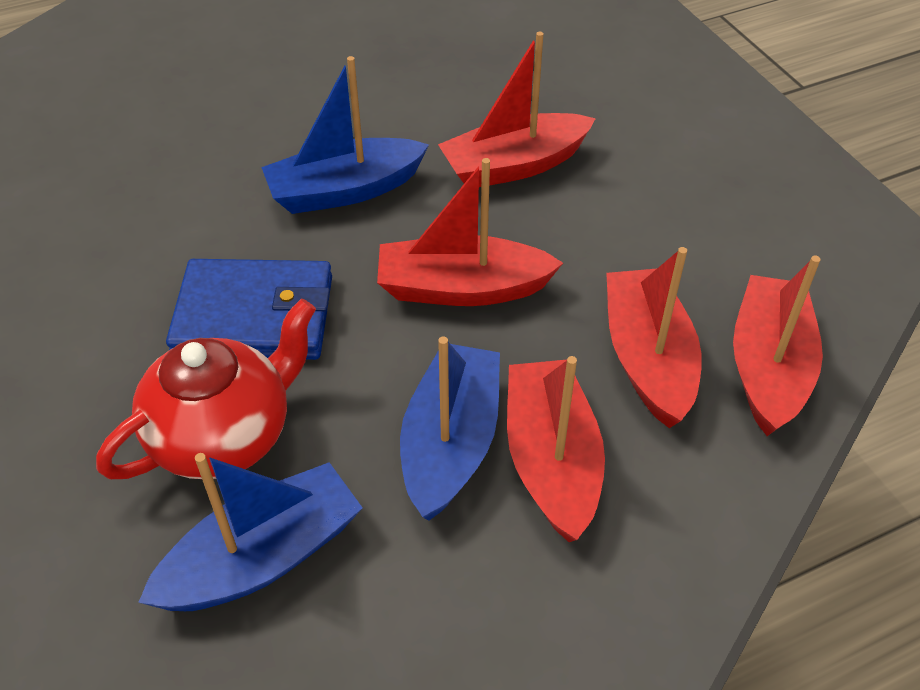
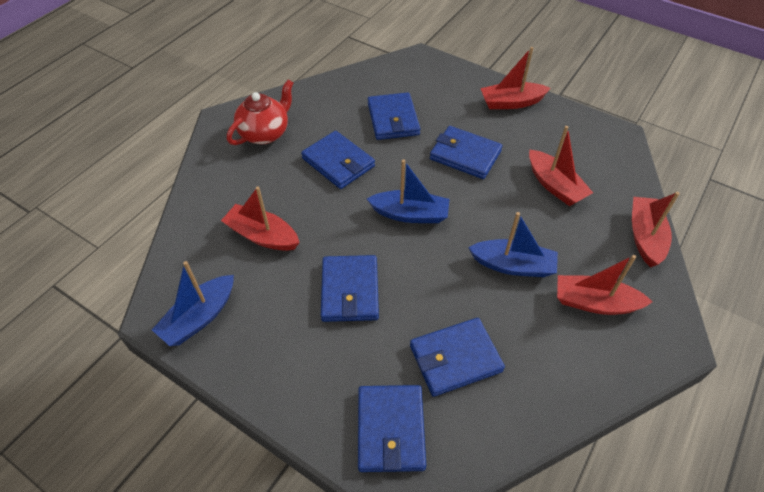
blue wallet: [166,259,332,360] = 1 -> [301,131,375,189] [321,255,379,322] [358,385,426,472] [368,92,420,140] [410,318,505,397] [430,126,503,179] = 6

